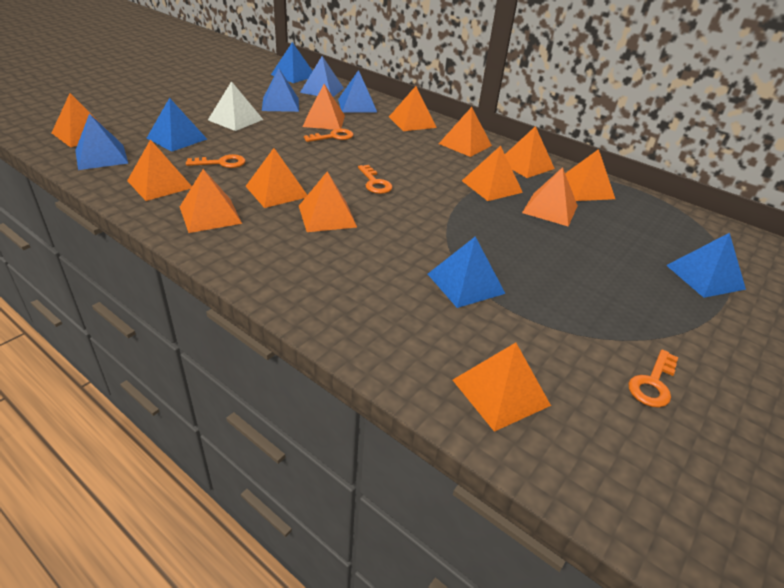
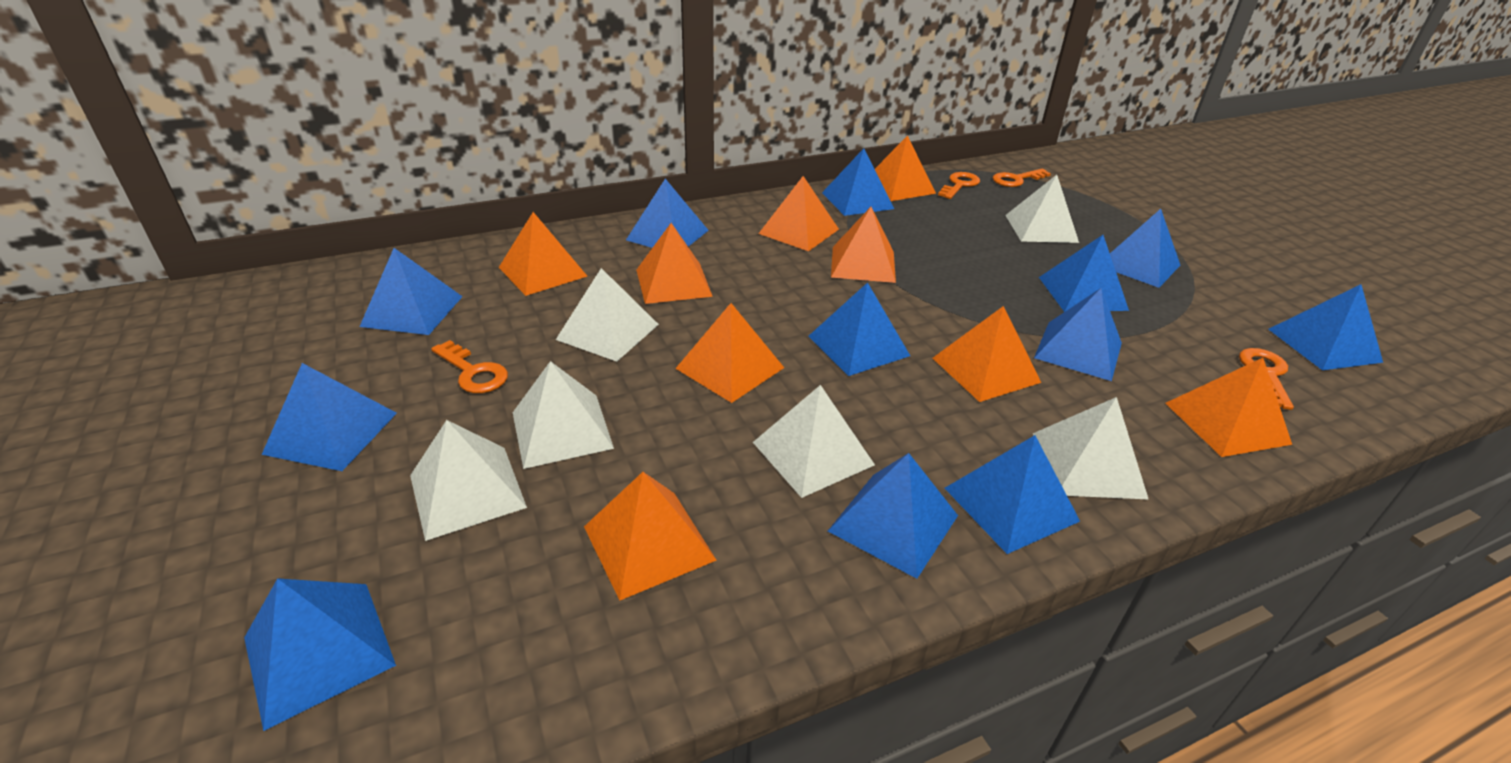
blue pyramid: [75,113,129,170] [147,98,207,152] [262,68,299,112] [271,42,313,83] [300,56,344,97] [338,70,377,113] [428,236,505,308] [666,233,746,298] = 8 -> [244,578,396,731] [262,363,397,471] [360,248,463,335] [626,179,709,248] [808,282,910,376] [822,148,894,216] [828,453,958,579] [945,435,1080,554] [1034,288,1122,381] [1039,235,1129,312] [1110,209,1180,288] [1268,284,1383,370] = 12
orange pyramid: [52,93,103,147] [127,139,192,201] [180,169,242,233] [245,148,307,208] [299,172,357,232] [303,84,345,130] [389,86,437,131] [439,107,492,157] [453,343,551,432] [462,146,523,201] [505,126,555,178] [522,167,578,227] [565,149,615,201] = 13 -> [499,212,588,296] [584,472,717,601] [636,223,713,304] [675,303,784,403] [758,176,839,251] [831,207,896,283] [875,135,936,201] [932,306,1041,402] [1165,358,1292,457] = 9
white pyramid: [208,81,263,131] = 1 -> [410,420,527,541] [513,361,614,469] [556,268,659,362] [753,385,875,498] [1005,175,1079,243] [1033,397,1149,500] = 6

